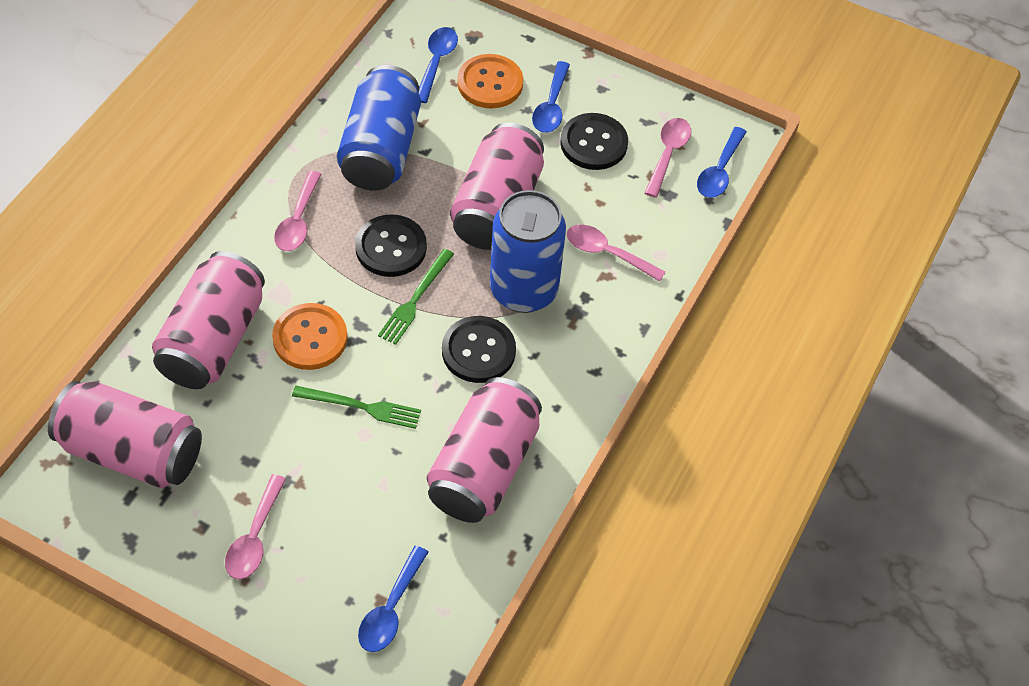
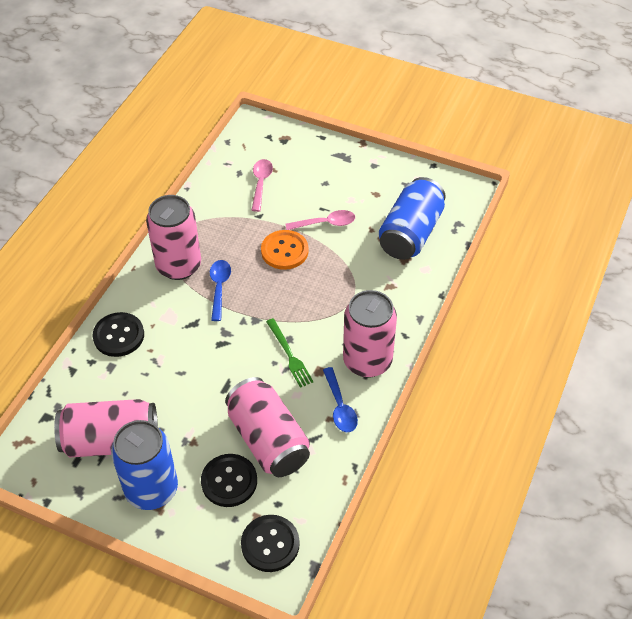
blue spoon: [358,546,429,652] [419,27,458,103] [532,61,570,133] [697,127,747,198] = 4 -> [210,260,231,321] [323,367,358,432] = 2
green fork: [292,386,421,429] [378,249,454,345] = 2 -> [266,318,314,388] = 1
orange button: [272,303,347,370] [457,54,523,109] = 2 -> [261,230,309,270] = 1
pink spoon: [225,474,286,579] [274,171,321,251] [567,224,665,282] [644,118,691,198] = 4 -> [252,159,273,212] [286,210,355,230] = 2

